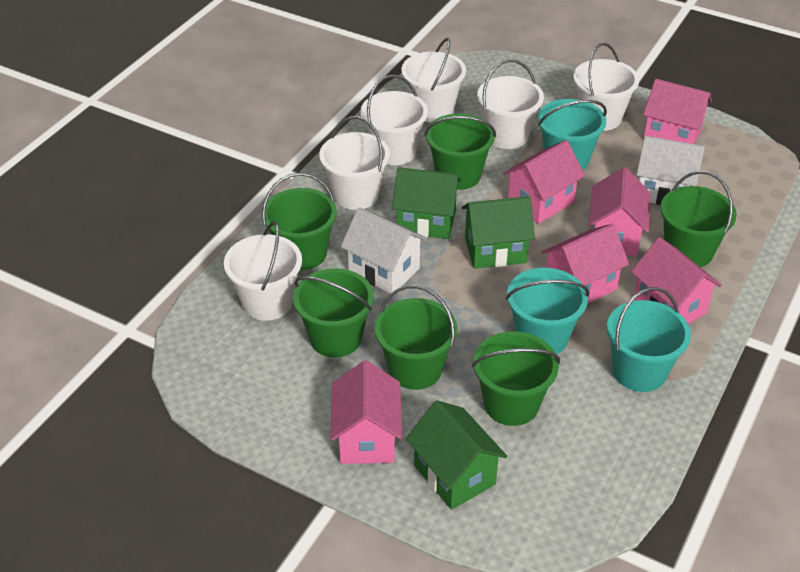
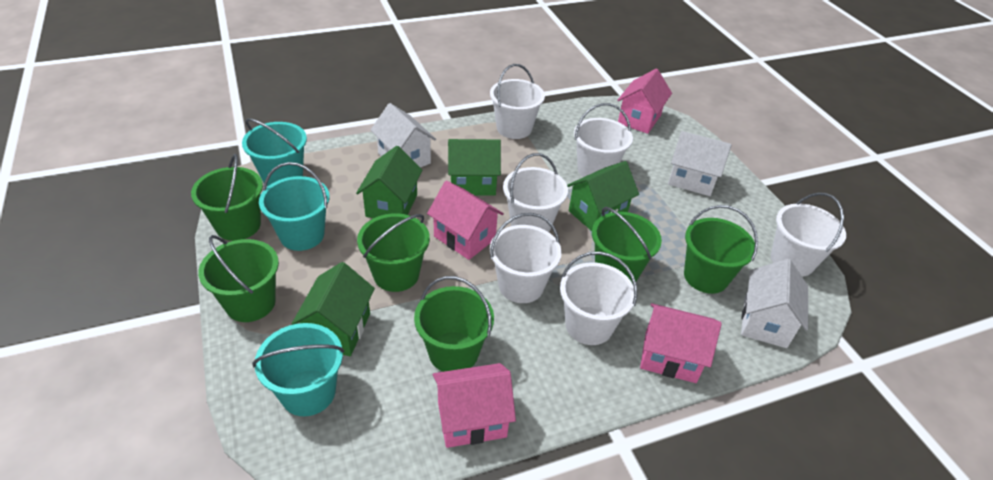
green house: [392,167,461,239] [406,400,507,510] [462,196,535,269] = 3 -> [292,262,375,356] [356,146,423,218] [448,139,501,196] [567,161,639,231] = 4
pink house: [331,360,402,464] [503,140,585,224] [541,224,629,304] [589,167,650,257] [631,237,722,324] [643,79,712,144] = 6 -> [427,181,504,260] [433,363,516,448] [617,69,672,134] [640,303,722,383] = 4
white house: [341,207,427,294] [636,136,705,205] = 2 -> [370,103,436,168] [668,131,732,196] [741,259,808,348] = 3

